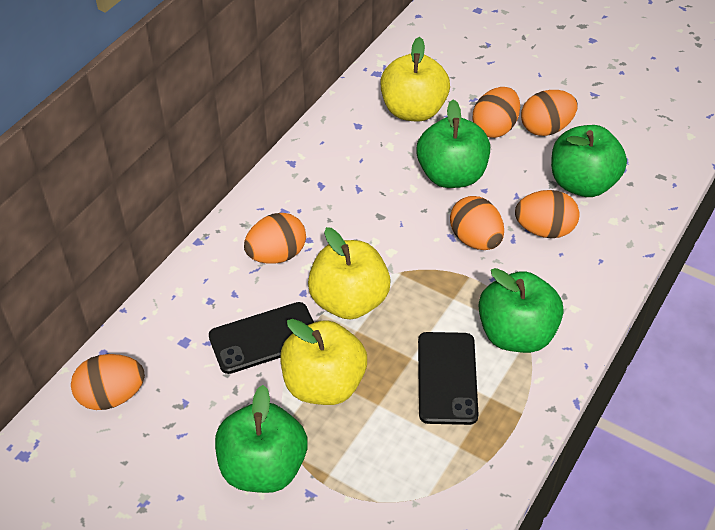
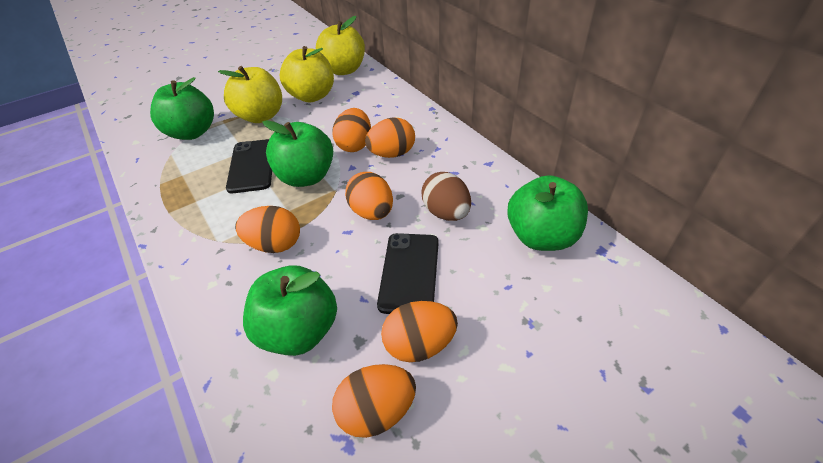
brown egg: none = 0 -> [422,172,471,221] = 1

